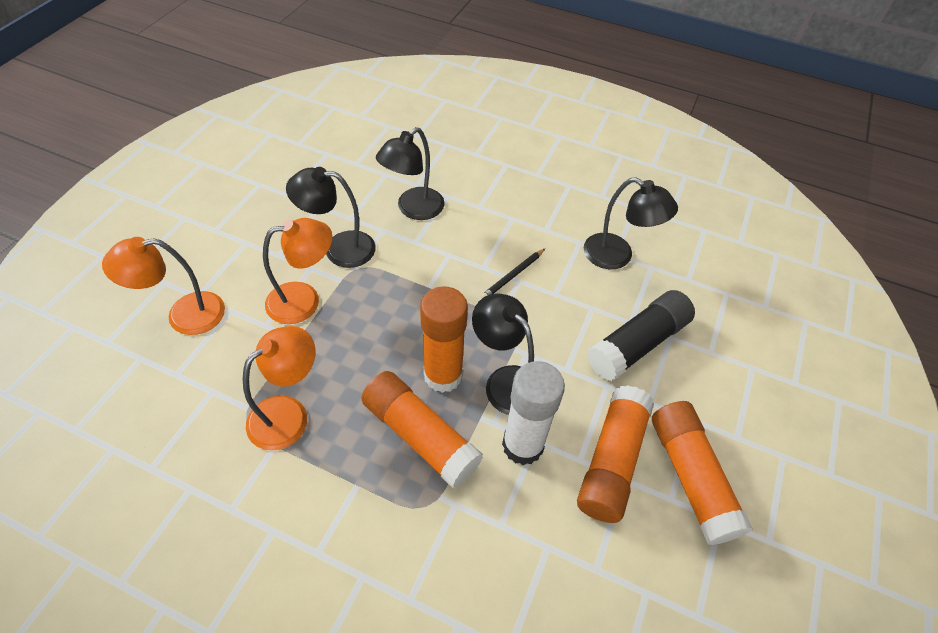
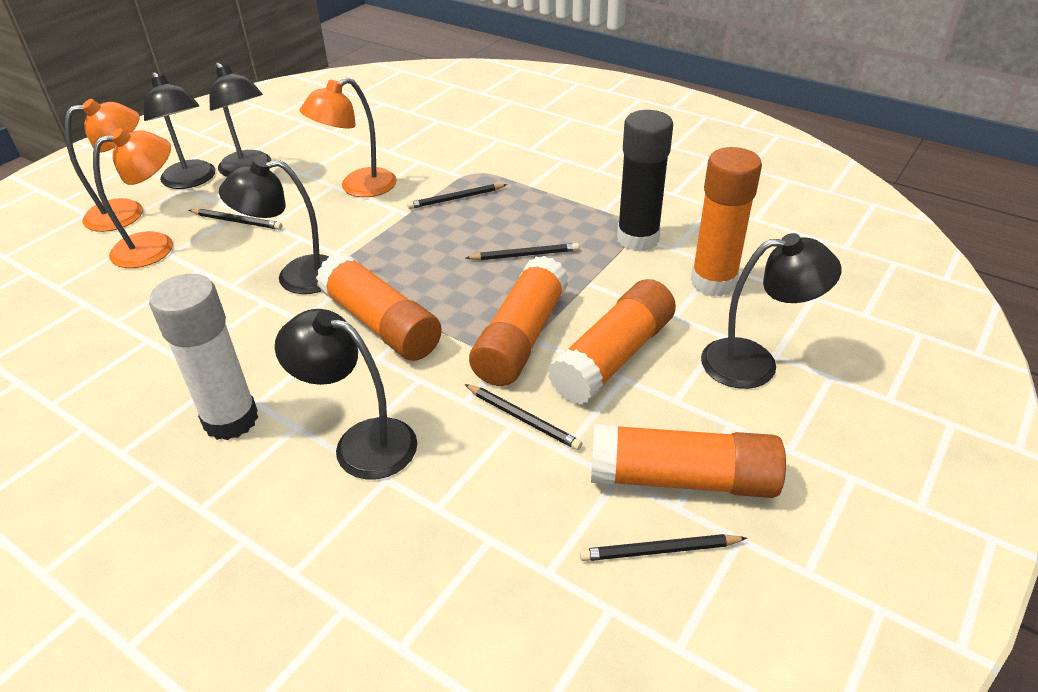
black lamp: [286,167,376,268] [376,127,445,220] [472,294,534,415] [584,177,678,269] = 4 -> [144,72,216,189] [209,62,271,177] [219,158,329,294] [275,309,417,479] [701,233,841,389] = 5
black pencil: [481,249,545,298] = 1 -> [189,209,283,230] [407,184,507,209] [464,384,583,450] [466,243,579,260] [580,534,747,561] = 5
orange glue stick: [361,371,483,488] [420,286,468,393] [577,385,654,523] [652,401,753,545] = 4 -> [316,253,442,361] [469,256,569,386] [548,279,676,405] [591,424,786,498] [691,147,762,296] = 5

